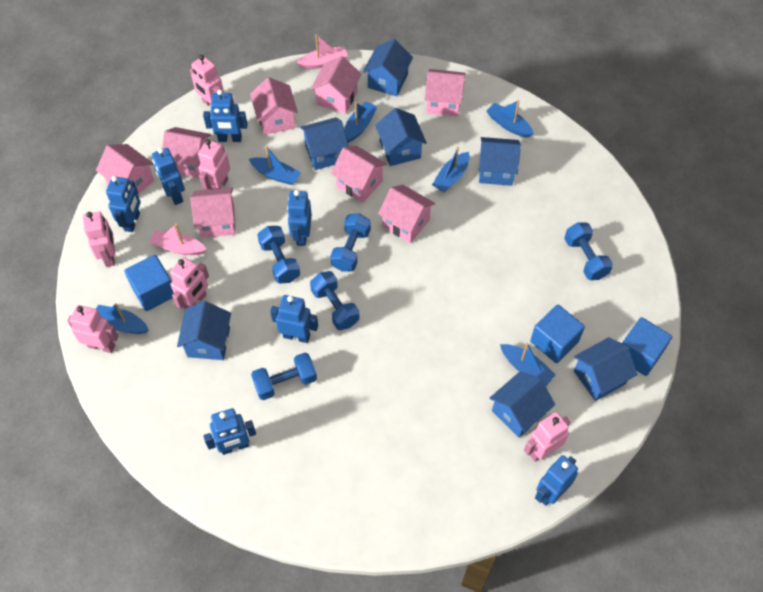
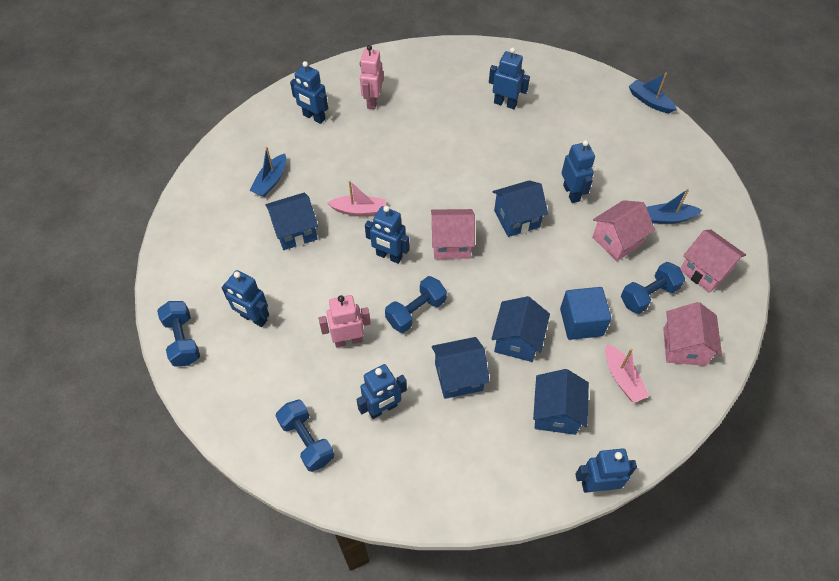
blue boat: [96,303,149,334] [249,146,301,185] [344,101,378,143] [432,146,470,192] [487,100,534,138] [500,343,556,386] = 6 -> [250,147,286,197] [629,73,677,113] [646,189,702,224] = 3
blue cube: [124,255,173,311] [530,305,585,363] [622,317,672,376] = 3 -> [560,287,611,340] = 1
blue dumbbell: [251,353,317,400] [257,226,300,284] [310,271,360,330] [330,213,371,272] [564,222,613,280] = 5 -> [157,301,200,367] [276,399,334,472] [385,276,447,333] [621,262,685,314] = 4
blue house: [177,301,231,360] [300,117,348,170] [363,39,413,96] [375,108,427,166] [479,137,521,186] [490,371,555,438] [574,337,637,401] = 7 -> [265,193,318,250] [432,337,490,399] [491,296,550,362] [493,180,548,237] [533,369,589,435] = 5
pink house: [96,144,154,194] [162,127,211,178] [190,187,236,238] [250,77,298,135] [311,56,362,114] [331,146,387,203] [378,185,435,243] [425,69,465,117] = 8 -> [431,209,475,259] [592,200,655,261] [663,302,722,366] [680,230,746,293] = 4
pink robot: [67,305,119,353] [83,211,115,267] [170,257,209,309] [190,55,224,105] [198,139,230,190] [524,412,570,462] = 6 -> [319,295,371,348] [360,45,383,109] = 2

